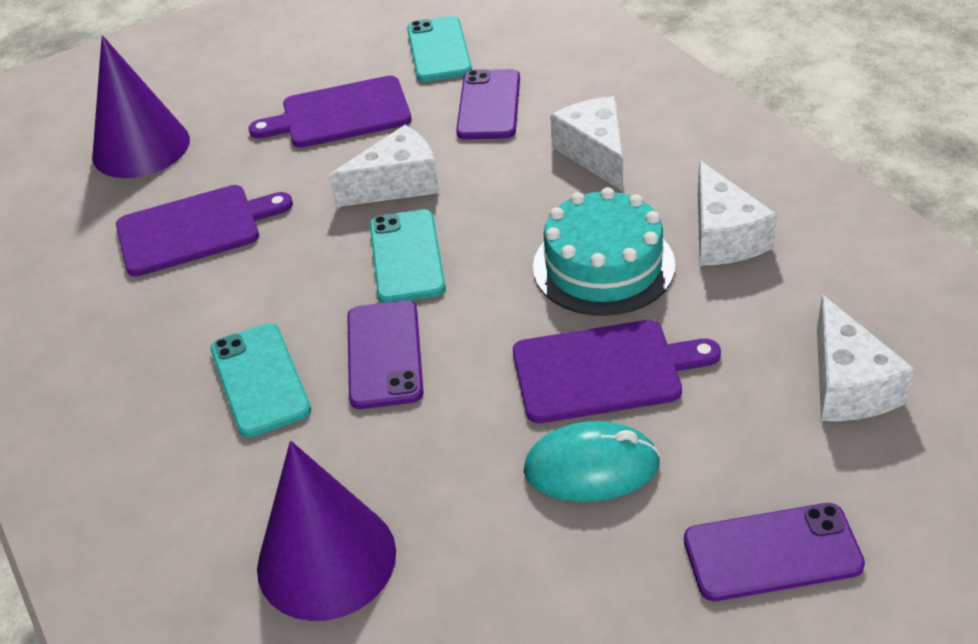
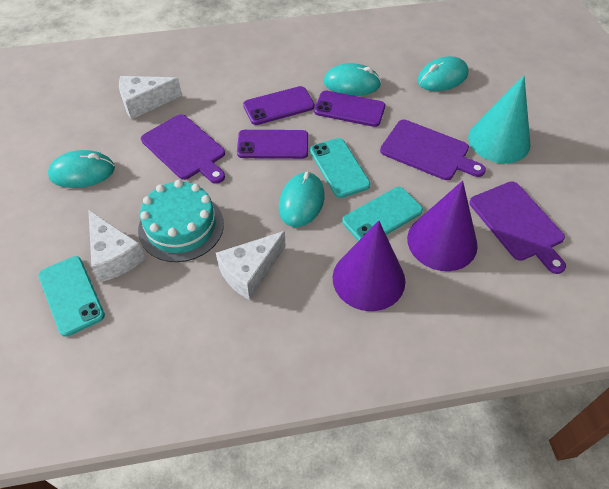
turquoise cone: none = 0 -> [468,75,530,163] = 1
turquoise mouse: [524,421,660,502] = 1 -> [48,150,115,188] [279,171,325,227] [323,63,381,96] [417,56,469,91] = 4
white cheese: [329,125,439,207] [550,96,623,191] [698,160,777,266] [817,295,915,421] = 4 -> [88,210,145,282] [119,76,182,120] [216,231,286,300] = 3

